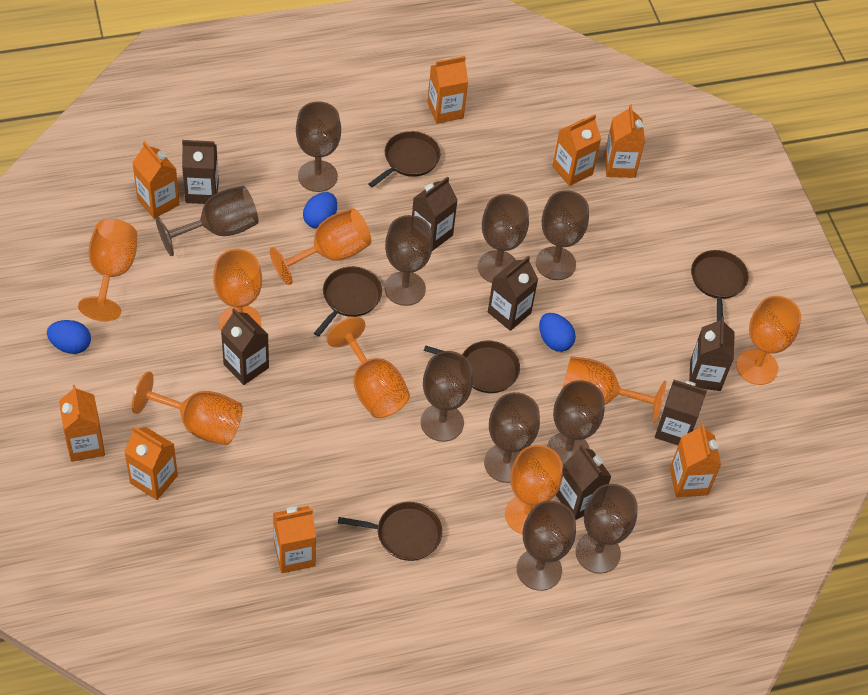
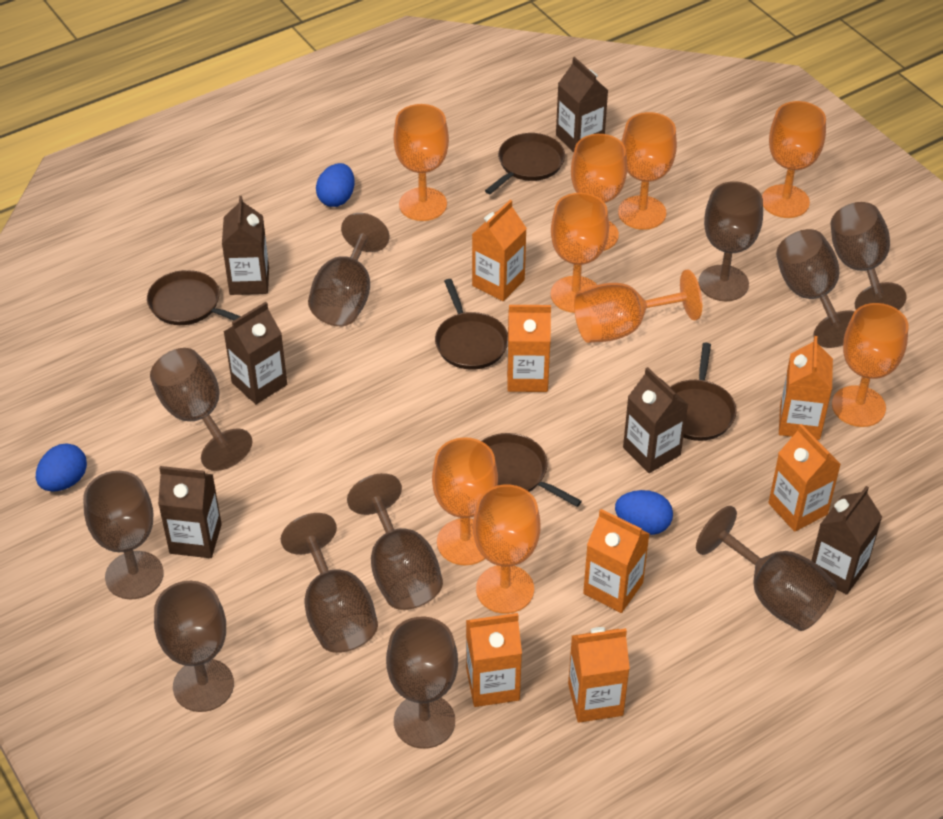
brown carton: [182,140,219,204] [221,308,269,385] [412,176,458,251] [488,256,538,331] [556,445,612,520] [655,380,707,445] [689,317,735,391] = 7 -> [158,466,222,558] [222,196,269,295] [223,302,287,404] [556,57,609,152] [623,367,688,473] [811,486,882,595] = 6
brown goblet: [156,185,259,256] [296,101,341,192] [385,215,433,306] [421,351,473,442] [478,194,529,283] [484,392,540,483] [517,501,576,591] [536,190,589,280] [547,380,605,467] [576,484,638,574] = 10 -> [83,471,164,599] [150,348,252,471] [154,581,234,712] [281,513,378,653] [308,213,389,326] [347,473,443,610] [386,616,458,749] [696,506,837,631] [699,181,763,301] [776,229,855,348] [830,202,907,310] = 11
orange carton: [59,385,105,462] [124,426,178,500] [132,141,180,219] [273,506,316,573] [427,56,468,124] [552,114,601,186] [604,105,645,178] [670,424,721,497] = 8 -> [466,613,522,707] [472,200,527,301] [507,305,551,392] [568,627,630,723] [583,509,649,613] [768,424,841,532] [779,336,833,440] = 7
orange goblet: [78,219,137,321] [132,372,243,445] [213,249,262,330] [270,208,371,285] [327,317,410,418] [505,445,563,534] [562,356,666,423] [736,296,801,385] = 8 -> [394,104,449,221] [432,437,498,565] [473,485,540,614] [551,192,609,313] [571,134,627,251] [574,270,702,343] [618,112,677,230] [762,101,826,218] [832,303,908,427] = 9

